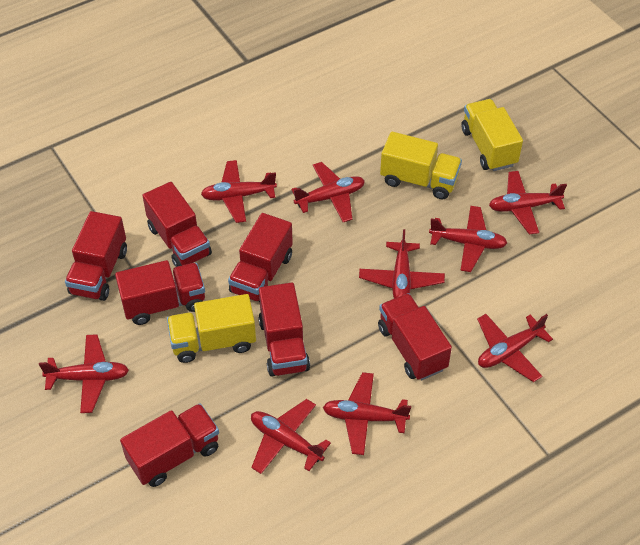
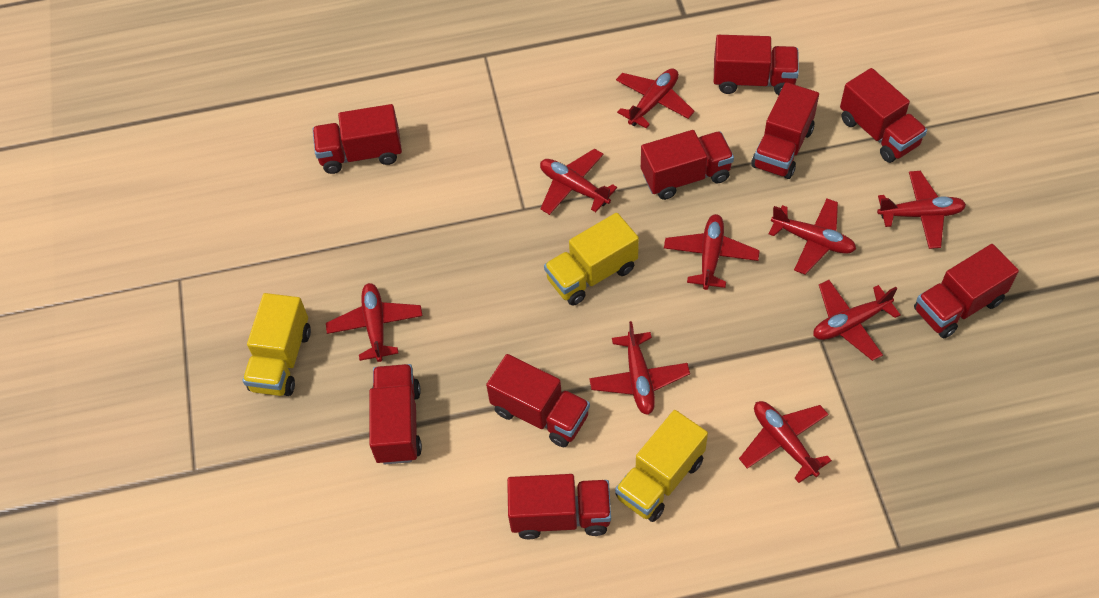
red truck: [65,211,127,301] [115,260,205,325] [120,403,219,487] [142,182,212,267] [228,213,293,302] [258,283,310,376] [378,293,452,380] = 7 -> [313,104,402,174] [369,364,422,465] [486,354,590,447] [507,474,611,539] [641,130,734,200] [714,35,799,95] [751,82,819,179] [840,68,927,163] [914,244,1019,339] = 9

